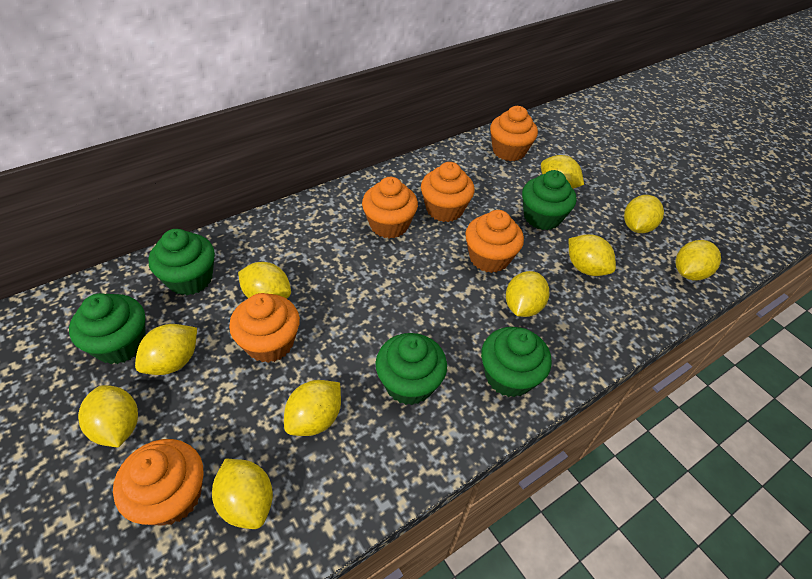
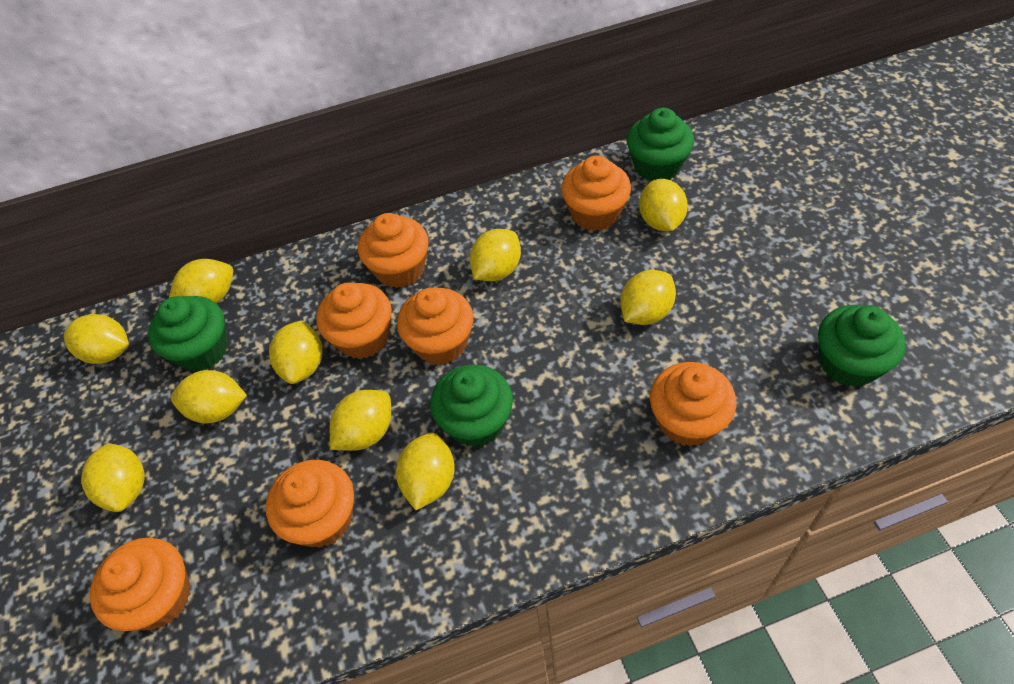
green cupcake: [69,293,146,364] [148,229,215,296] [375,333,447,405] [481,327,552,397] [522,170,576,230] = 5 -> [148,296,228,371] [430,364,513,448] [627,108,694,181] [818,305,906,387] = 4
orange cupcake: [113,439,204,526] [229,293,300,363] [362,177,418,239] [421,162,475,222] [465,210,524,273] [490,106,538,161] = 6 -> [90,538,191,631] [266,460,354,548] [316,283,392,359] [358,213,429,288] [397,288,473,365] [561,155,631,231] [650,362,736,447] = 7

